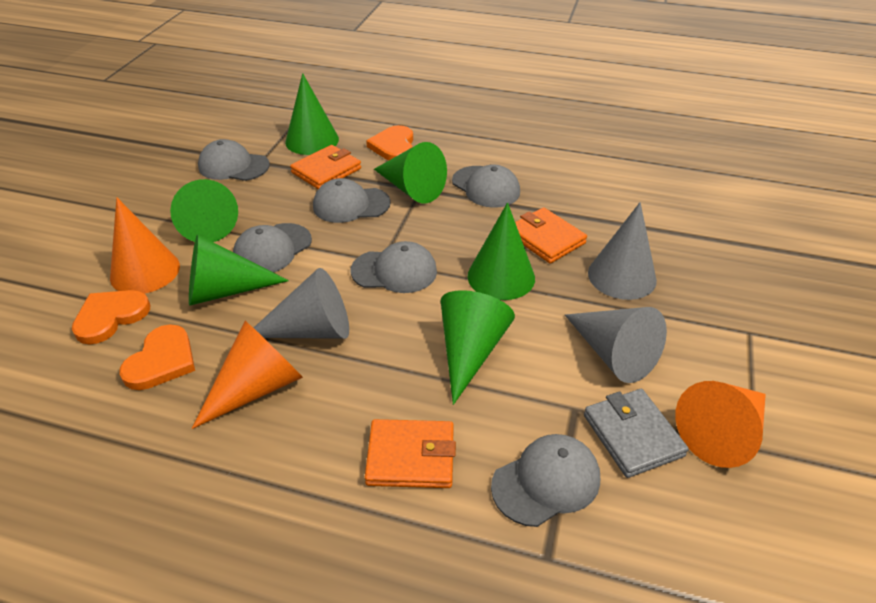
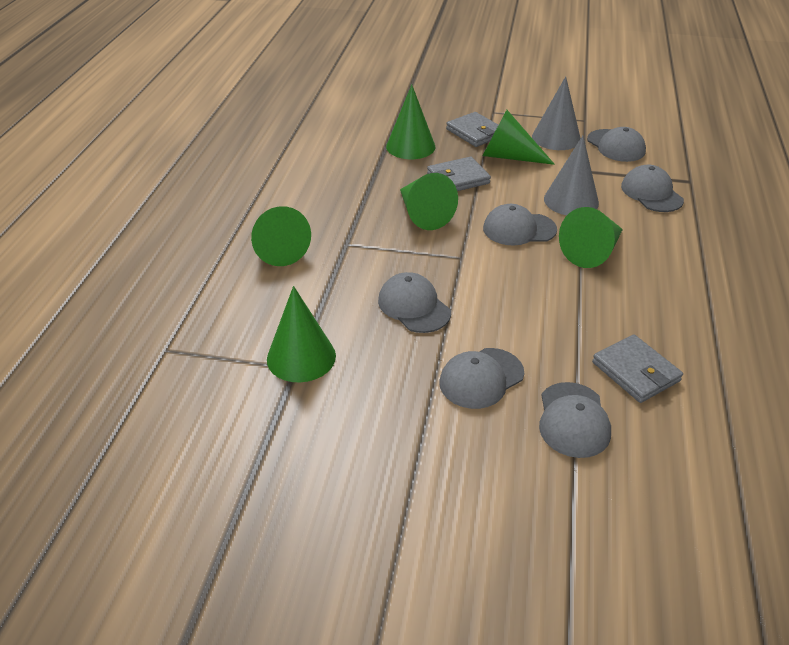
grey cone: [254,268,349,339] [565,307,667,383] [588,202,657,300] = 3 -> [532,76,581,150] [544,136,599,215] = 2
grey wallet: [584,389,689,478] = 1 -> [427,157,491,191] [446,112,498,147] [592,334,683,403] = 3
orange cone: [110,198,180,293] [192,321,303,429] [675,381,766,468] = 3 -> none = 0
orange heart: [72,290,150,345] [119,325,195,390] [366,125,413,161] = 3 -> none = 0
orange wallet: [290,145,361,189] [365,419,456,488] [515,207,587,263] = 3 -> none = 0

